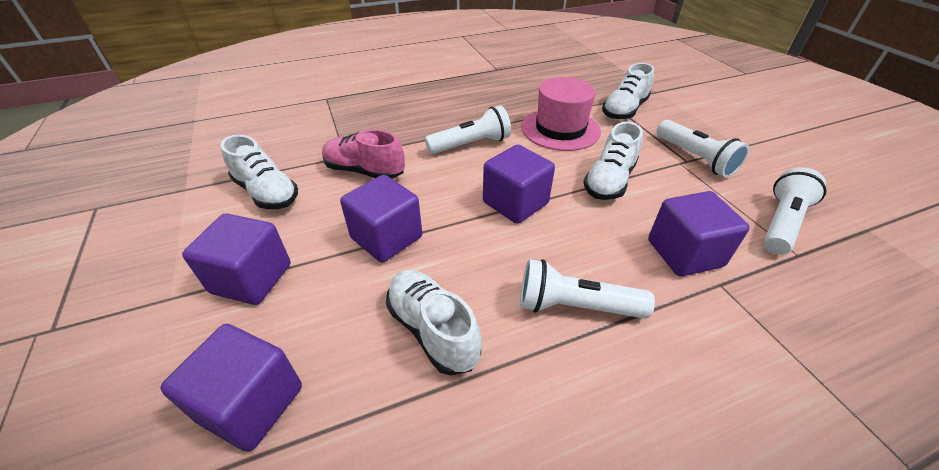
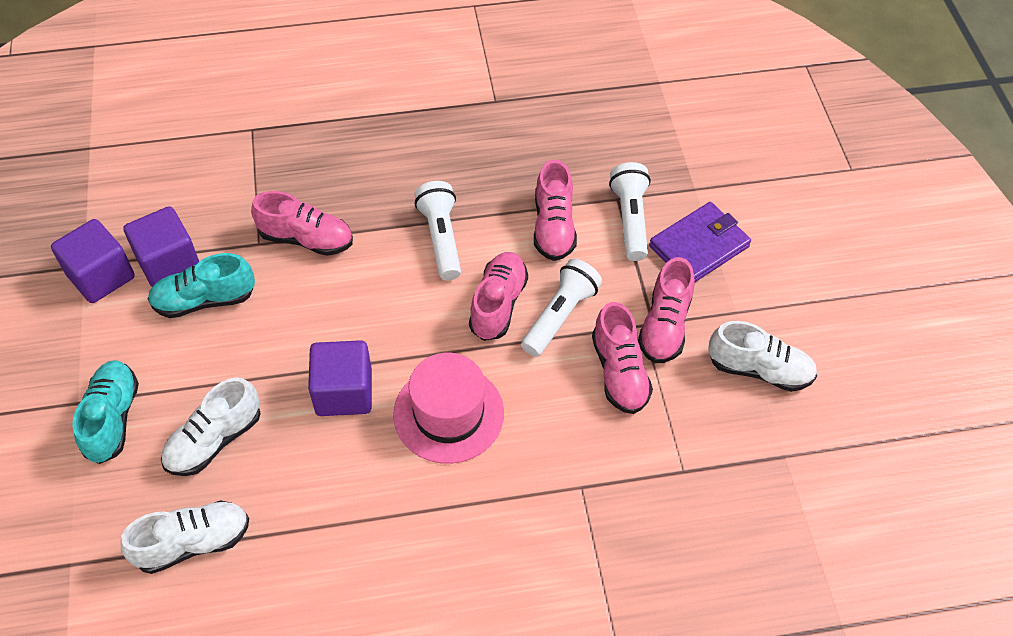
pink shoe: [322,129,405,179] = 1 -> [251,191,353,256] [469,252,528,341] [534,160,577,261] [592,302,653,414] [638,257,695,363] = 5
purple cube: [160,324,302,452] [182,213,290,305] [340,175,422,262] [483,145,555,224] [648,191,750,276] = 5 -> [51,219,135,303] [123,206,199,287] [308,340,372,416] = 3
purple wallet: none = 0 -> [649,202,751,282] = 1
turquoise shoe: none = 0 -> [72,360,139,464] [148,253,255,318] = 2
white flashlight: [425,105,511,154] [520,259,655,319] [656,120,749,178] [763,167,826,255] = 4 -> [415,181,461,281] [521,259,602,357] [609,162,651,261] = 3
white shoe: [221,135,298,209] [386,270,482,376] [583,122,643,200] [602,63,654,120] = 4 -> [121,500,249,574] [161,377,261,476] [708,321,817,392] = 3

